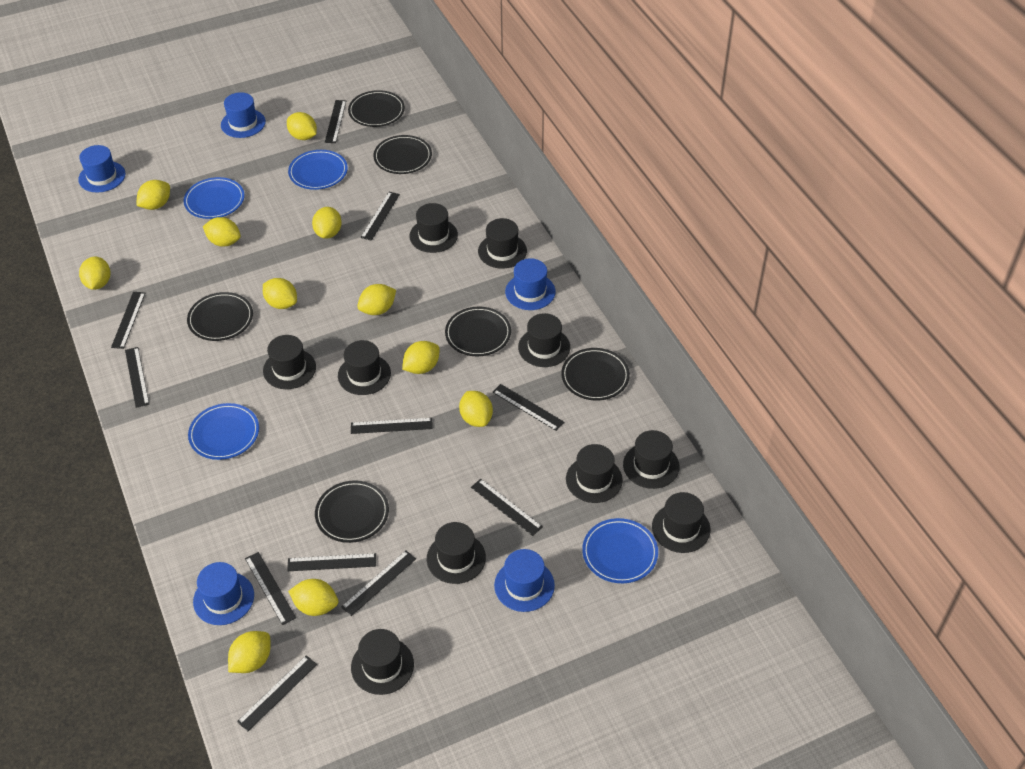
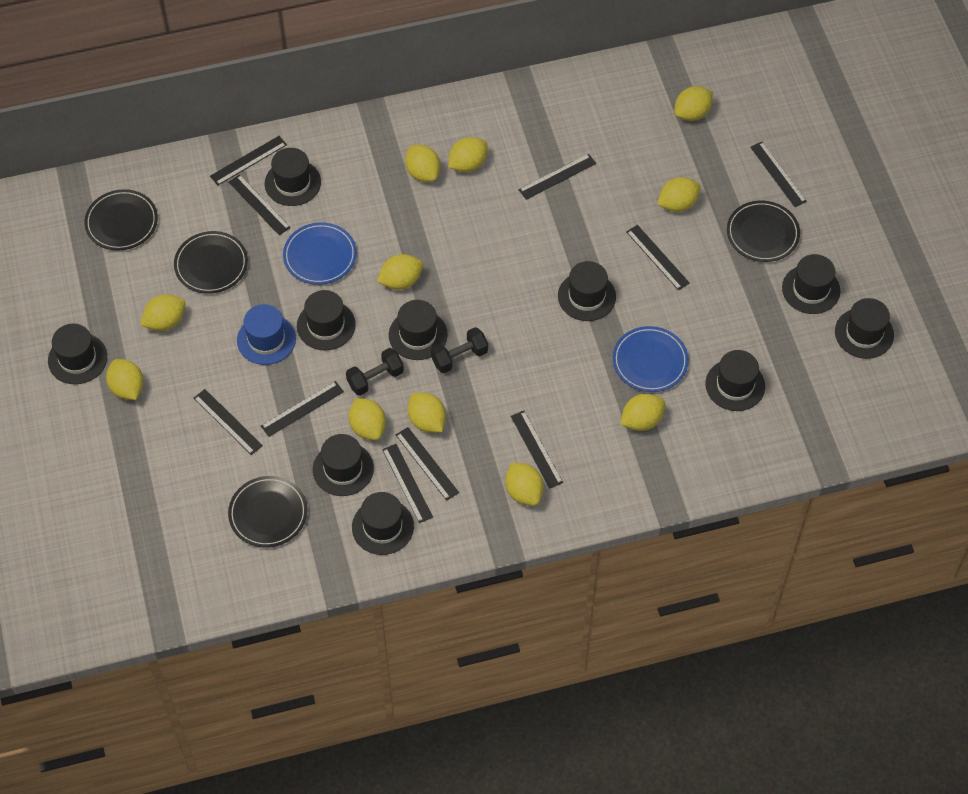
black dumbbell: none = 0 -> [346,348,404,396] [431,327,488,373] = 2
black plate: [187,292,253,341] [315,480,389,543] [348,90,405,127] [373,135,432,174] [445,307,511,356] [561,348,630,401] = 6 -> [84,189,158,251] [174,231,248,294] [228,476,307,548] [727,201,800,262] = 4
black ruler: [111,292,145,349] [125,347,149,408] [237,655,317,731] [245,552,296,625] [287,553,376,571] [325,100,346,143] [341,550,416,616] [351,418,433,434] [361,192,400,241] [471,479,542,536] [493,384,564,431] = 11 -> [194,389,263,455] [210,136,287,186] [229,175,291,235] [261,381,344,437] [382,444,433,523] [396,427,459,501] [511,411,563,489] [519,154,596,200] [626,225,690,290] [750,142,807,207] = 10
blue hat: [78,145,126,193] [193,562,254,625] [221,92,266,138] [494,549,555,612] [505,258,556,310] = 5 -> [237,304,296,365] = 1
blue plate: [184,177,244,219] [188,403,259,460] [288,150,348,190] [582,518,658,583] = 4 -> [283,222,357,285] [613,326,689,392] = 2

